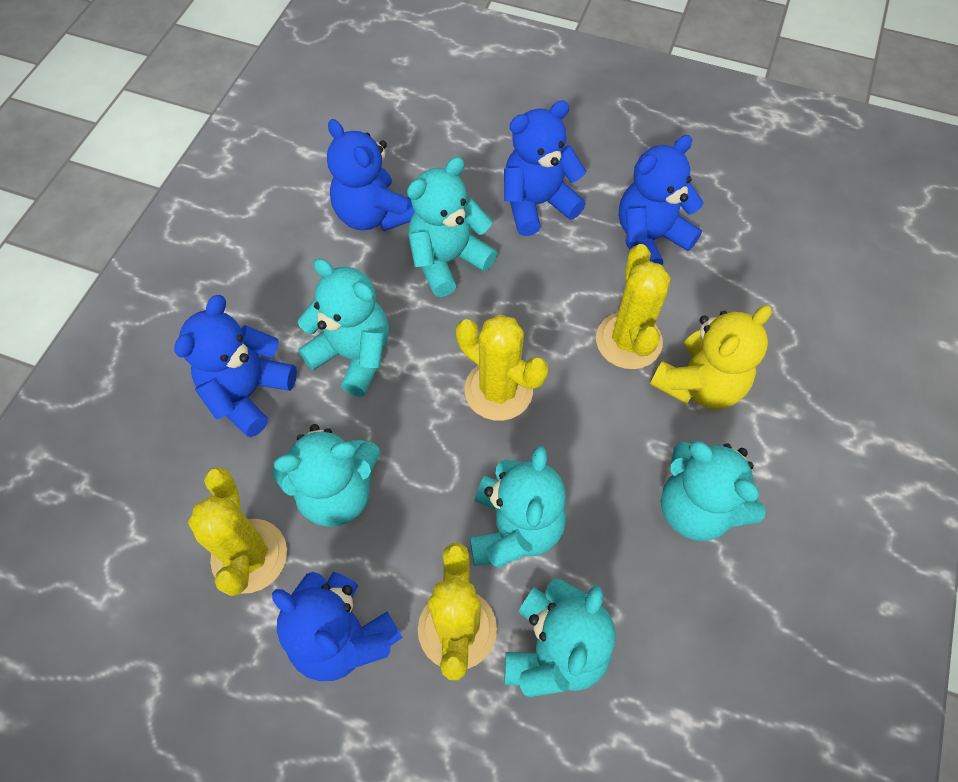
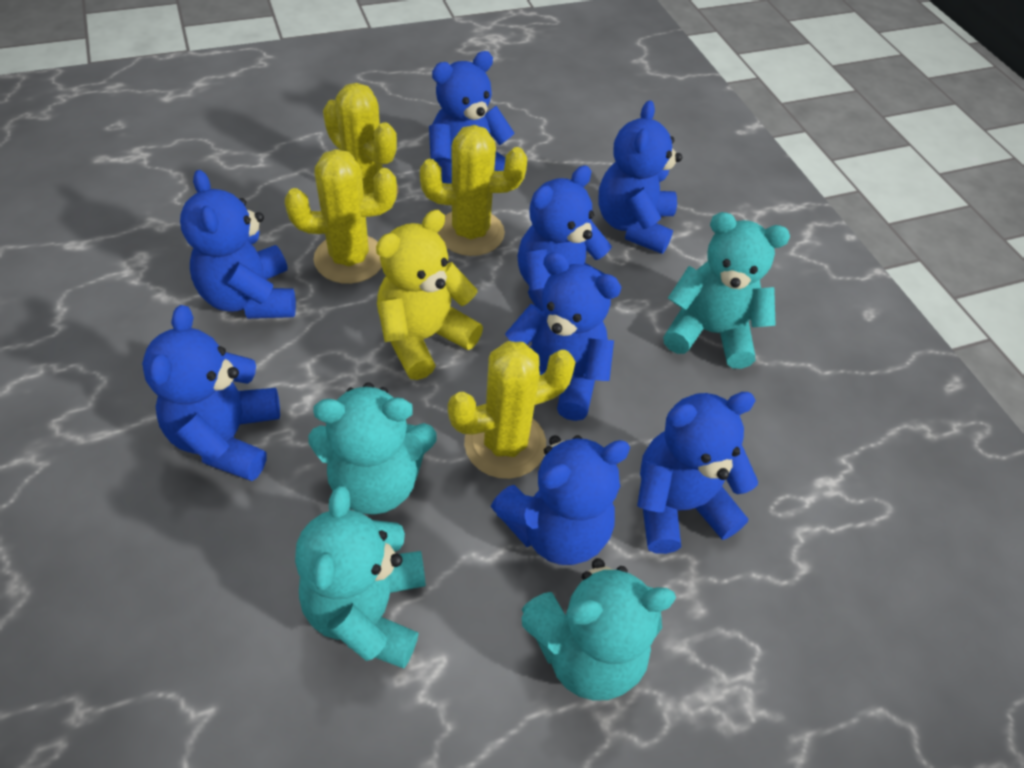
blue teddy bear: [174,295,297,437] [272,572,403,681] [327,119,415,231] [504,100,586,236] [619,135,704,265] = 5 -> [142,305,280,481] [180,170,296,319] [429,51,515,184] [491,435,630,565] [505,252,621,421] [518,166,612,312] [598,100,682,254] [637,392,758,554] = 8
turquoise teddy bear: [272,424,380,527] [298,258,389,397] [407,157,497,297] [470,446,566,568] [504,578,616,697] [661,441,765,541] = 6 -> [295,486,426,668] [308,382,437,515] [521,558,676,701] [663,212,790,369] = 4

